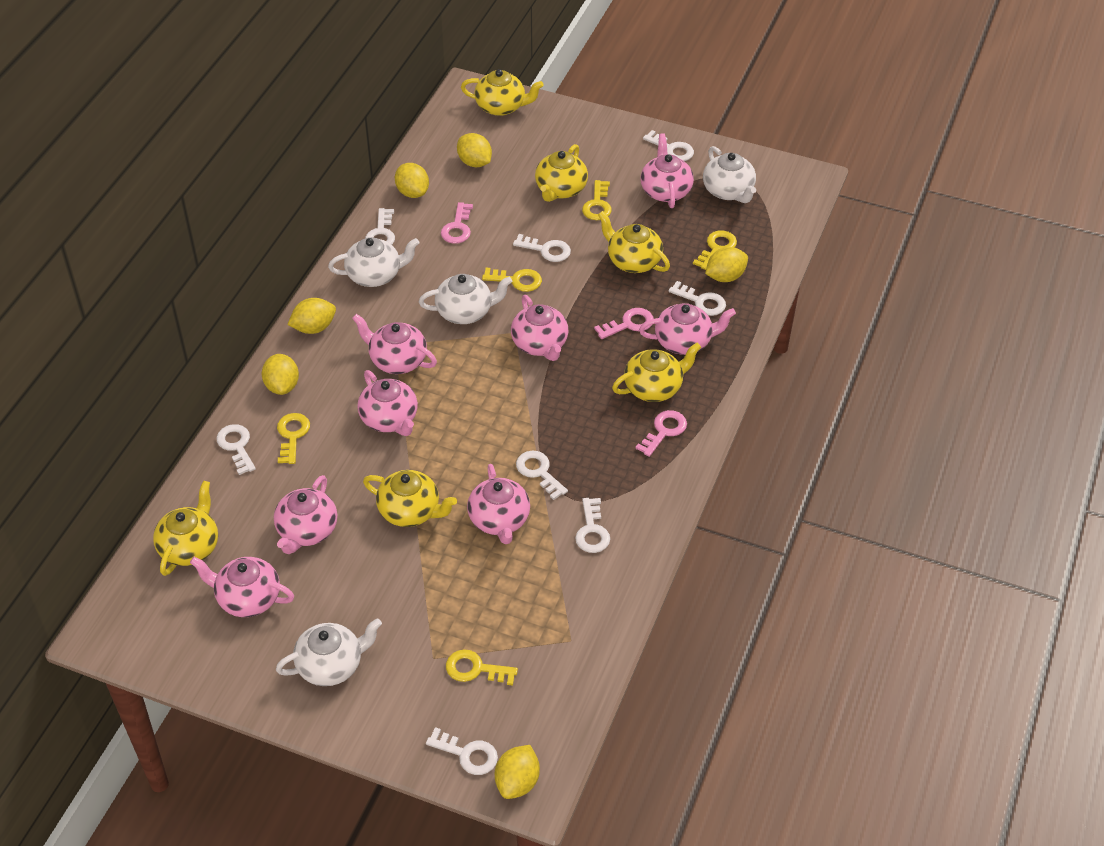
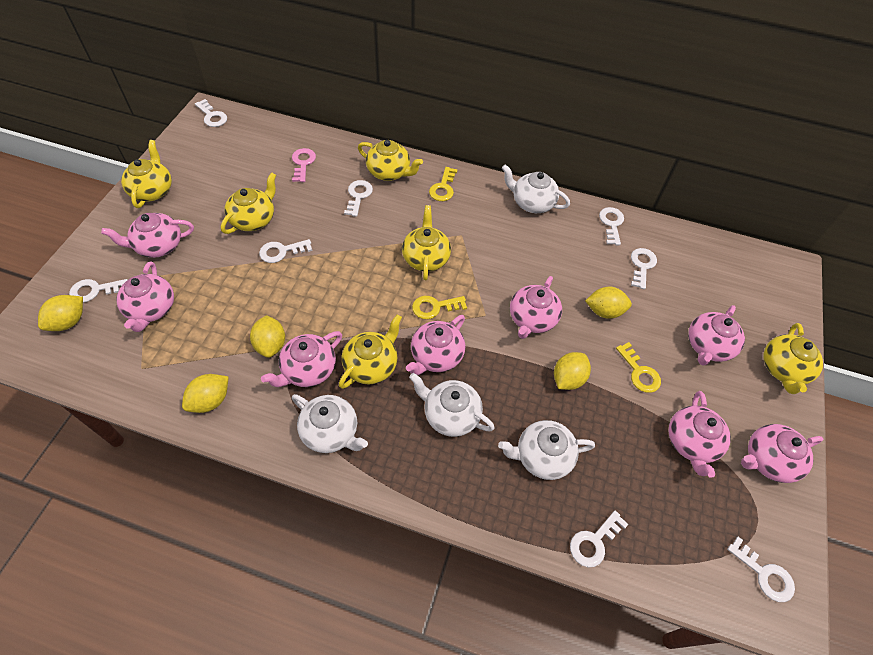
pink key: [441,202,473,244] [594,308,654,339] [635,410,687,457] = 3 -> [292,148,316,182] = 1
yellow key: [277,413,310,464] [446,650,518,686] [482,268,542,292] [582,180,612,220] [693,230,737,270] = 5 -> [412,296,467,319] [429,167,458,201] [616,342,661,393] = 3
yellow lemon: [262,354,299,395] [287,298,336,334] [395,163,429,198] [457,133,492,167] [495,745,540,799] [705,247,748,282] = 6 -> [38,295,83,331] [182,374,229,413] [250,315,285,358] [554,352,591,390] [585,287,632,319] = 5

